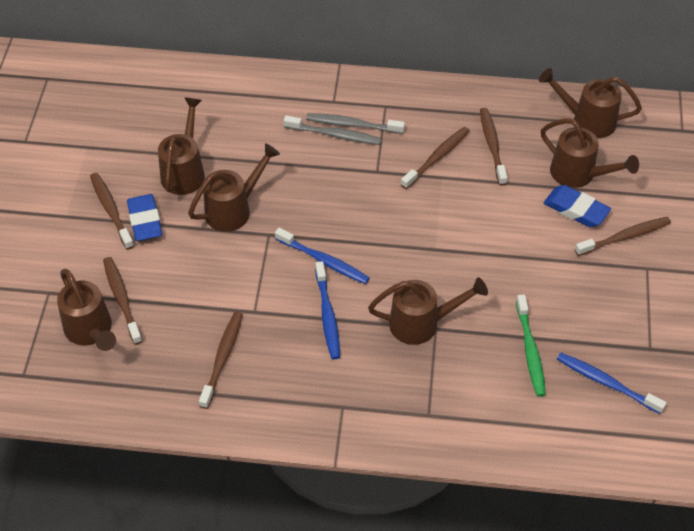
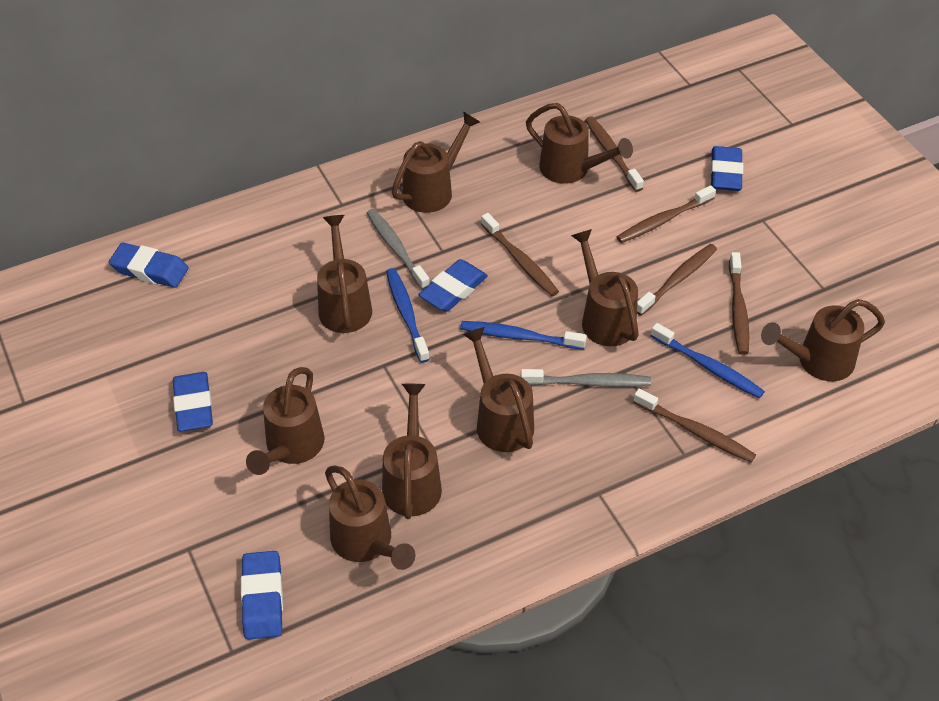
blue eraser: [127,194,162,241] [544,185,611,227] = 2 -> [109,243,189,288] [173,372,213,431] [241,551,283,640] [419,259,488,312] [710,146,743,191] = 5
brown watering can: [57,269,116,351] [158,97,205,195] [188,143,280,232] [368,278,488,345] [539,68,642,138] [541,118,639,188] = 6 -> [246,367,324,475] [317,215,372,333] [325,465,415,570] [382,384,442,519] [392,111,480,213] [463,327,534,452] [526,103,633,184] [571,229,639,346] [761,299,885,381] = 9
green toothbrush: [516,295,546,397] = 1 -> none = 0

